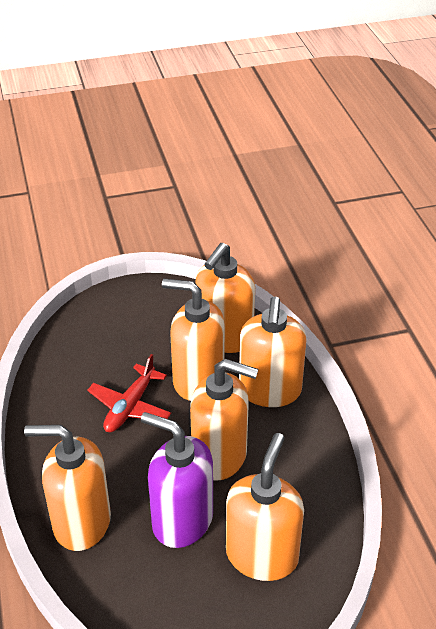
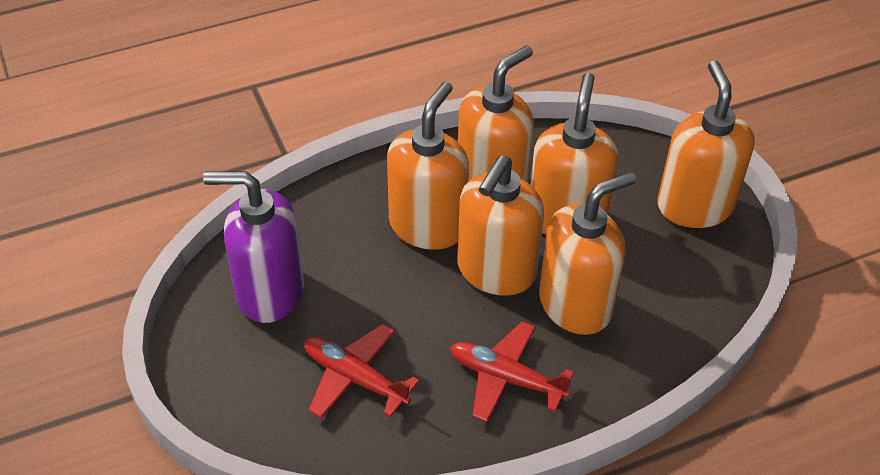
red plane: [87,354,171,432] = 1 -> [304,324,419,418] [450,321,574,422] = 2

